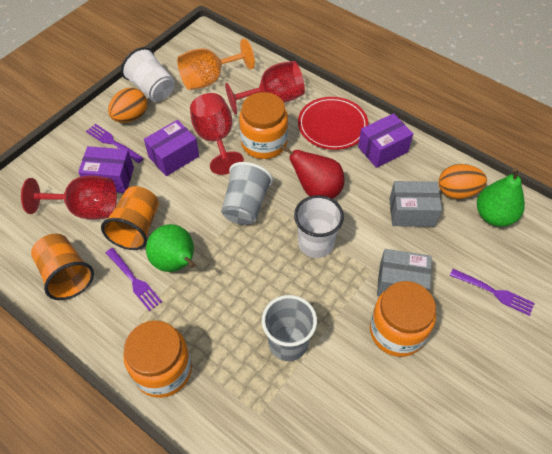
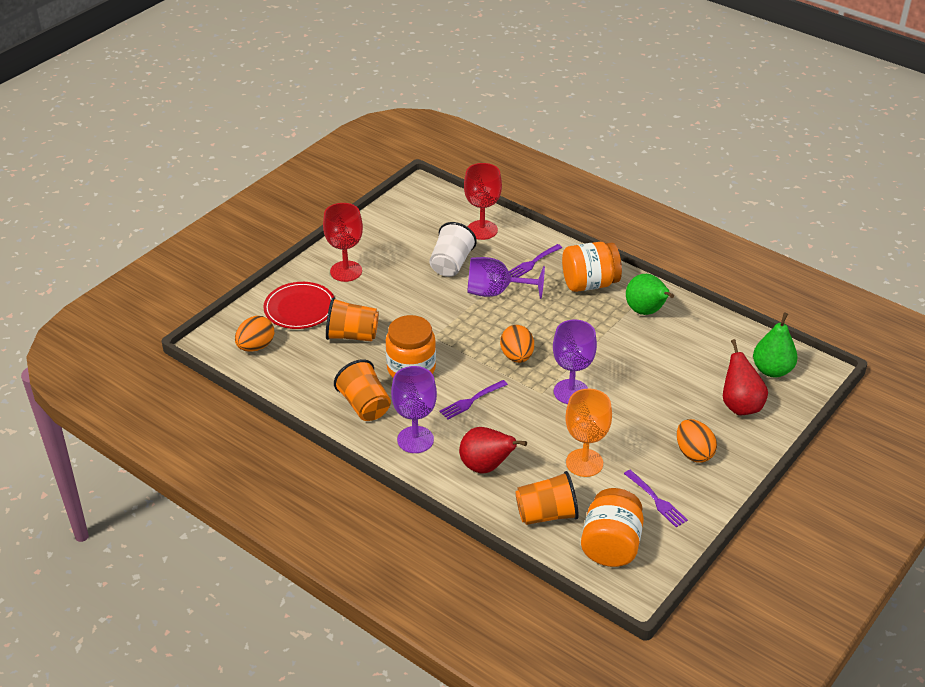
grey box: [377,249,432,296] [389,181,442,227] = 2 -> none = 0
grey cup: [221,162,273,225] [262,295,317,361] = 2 -> none = 0
orange cup: [31,234,94,300] [101,186,159,250] = 2 -> [326,297,379,341] [334,359,391,421] [515,471,579,525] = 3
orange egg: [108,88,147,123] [439,164,487,199] = 2 -> [235,316,274,352] [500,325,534,363] [677,419,717,463] = 3
purple box: [78,146,134,193] [144,120,199,176] [358,113,413,168] = 3 -> none = 0
purple goblet: none = 0 -> [391,366,437,453] [467,257,545,299] [553,319,597,404] = 3
red goblet: [21,176,117,220] [190,93,244,175] [225,61,305,115] = 3 -> [323,203,363,282] [464,163,502,240] = 2
red pear: [279,145,345,199] = 1 -> [459,427,527,474] [723,339,768,415] = 2
white cup: [121,47,175,102] [294,195,344,258] = 2 -> [430,222,477,277] = 1

